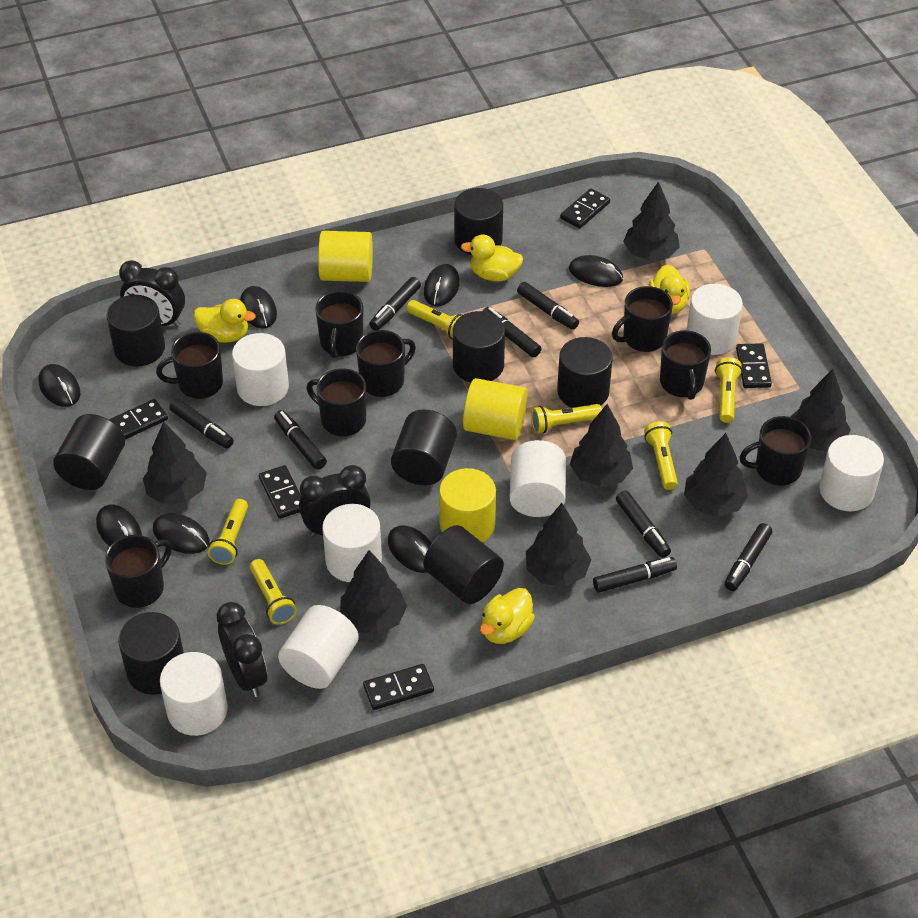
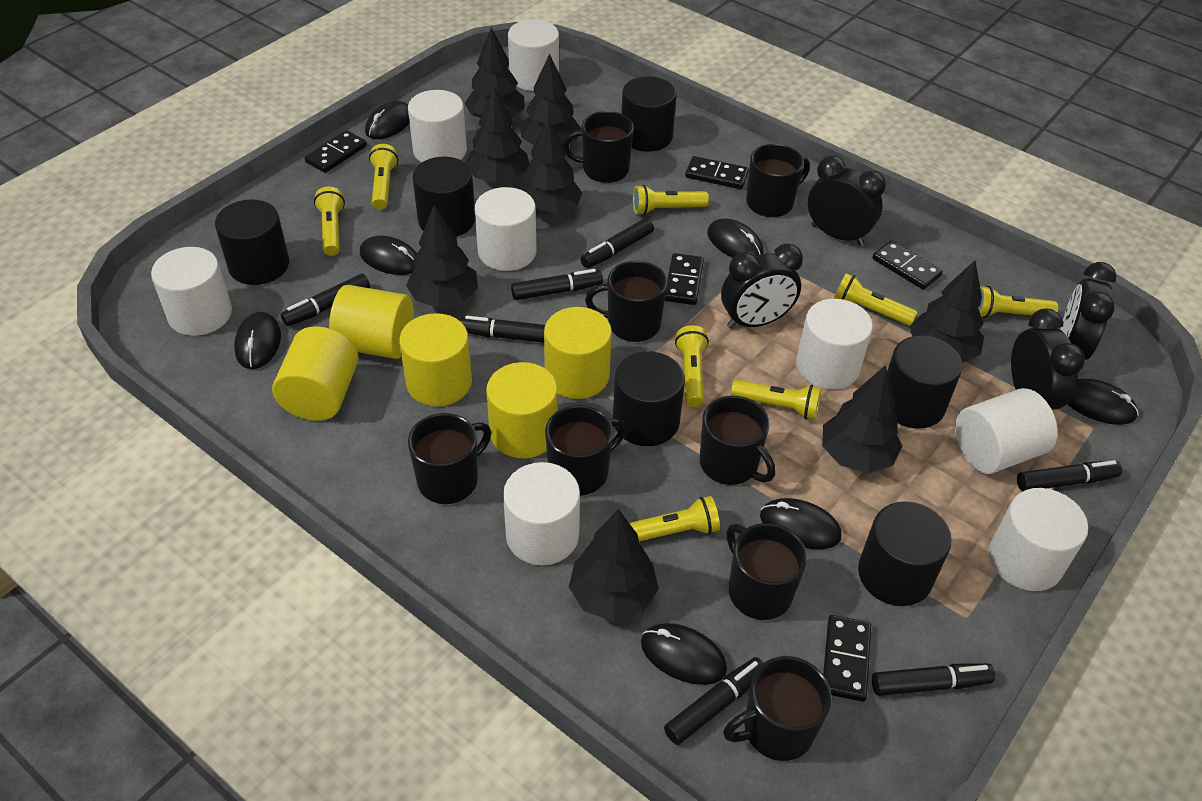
black clock: [119,260,185,327] [216,602,267,697] [299,465,371,537] = 3 -> [721,243,803,329] [808,156,886,246] [1011,309,1085,410] [1060,262,1117,360] = 4
black cylinder: [53,414,125,490] [107,295,165,366] [118,612,184,695] [391,410,457,485] [424,525,504,604] [453,311,505,383] [454,188,503,255] [557,337,613,408] = 8 -> [215,199,289,285] [413,157,475,236] [613,351,685,446] [621,76,677,152] [858,501,952,606] [887,336,962,429] = 6
black marker: [169,399,234,449] [274,410,327,470] [369,277,421,330] [483,307,542,358] [517,282,579,330] [593,557,677,593] [616,491,671,558] [724,523,772,591] = 8 -> [281,274,370,326] [459,316,545,343] [511,269,603,300] [581,218,654,268] [664,657,764,745] [872,663,995,696] [1017,460,1122,491] = 7
black tree: [143,421,207,504] [340,550,407,635] [526,503,591,587] [570,404,633,487] [623,181,680,261] [684,433,748,516] [790,369,851,451] = 7 -> [406,205,478,308] [465,27,525,118] [466,86,529,183] [517,118,582,215] [520,54,582,145] [569,509,659,621] [822,365,903,473] [910,261,984,363] = 8
white cylinder: [160,652,228,736] [232,333,289,406] [278,605,359,689] [322,504,382,582] [509,440,566,517] [687,284,743,355] [819,435,884,511] = 7 -> [151,247,232,336] [408,90,467,163] [475,187,537,271] [503,462,580,565] [508,20,559,91] [796,299,873,389] [955,388,1058,474] [989,488,1088,591] = 8
yellow cylinder: [318,231,373,282] [439,468,496,542] [463,378,527,440] = 3 -> [272,326,359,421] [329,285,414,359] [399,313,472,406] [486,362,558,458] [544,307,612,399] = 5
yellow duck: [194,299,256,343] [461,234,523,281] [480,588,535,644] [648,264,690,314] = 4 -> none = 0
yellow flashlight: [208,499,248,565] [250,559,297,625] [407,300,463,339] [531,404,602,433] [644,421,678,490] [715,357,742,423] = 6 -> [314,187,345,256] [369,144,398,209] [629,496,720,541] [633,185,709,215] [675,325,709,407] [731,380,821,420] [834,273,917,326] [978,286,1058,318] = 8

